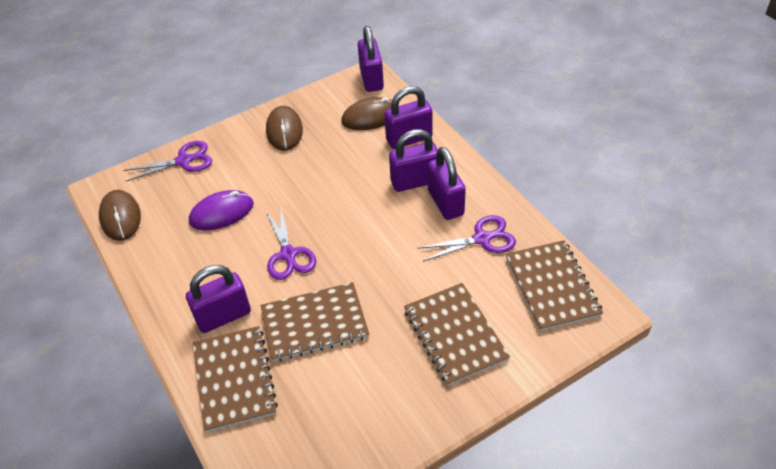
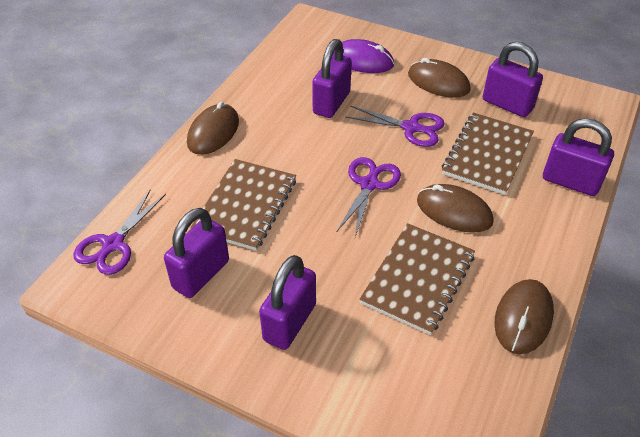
brown mouse: [99,190,141,241] [266,106,303,151] [341,97,392,130] = 3 -> [187,102,239,155] [408,58,471,98] [417,184,494,233] [494,279,554,354] = 4
brown notebook: [193,326,278,433] [261,282,369,362] [404,283,510,386] [506,240,603,331] = 4 -> [190,159,296,251] [359,223,475,335] [442,113,534,195] = 3

